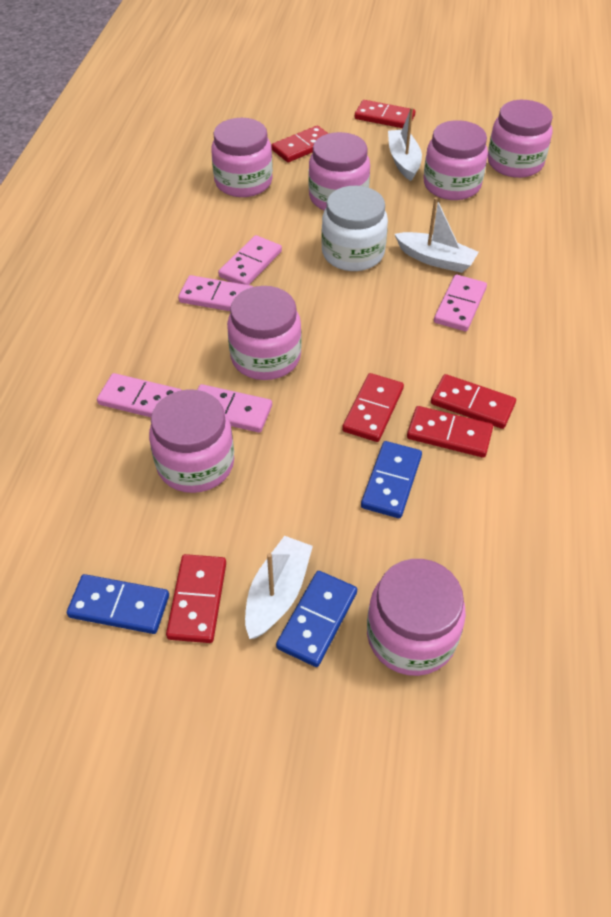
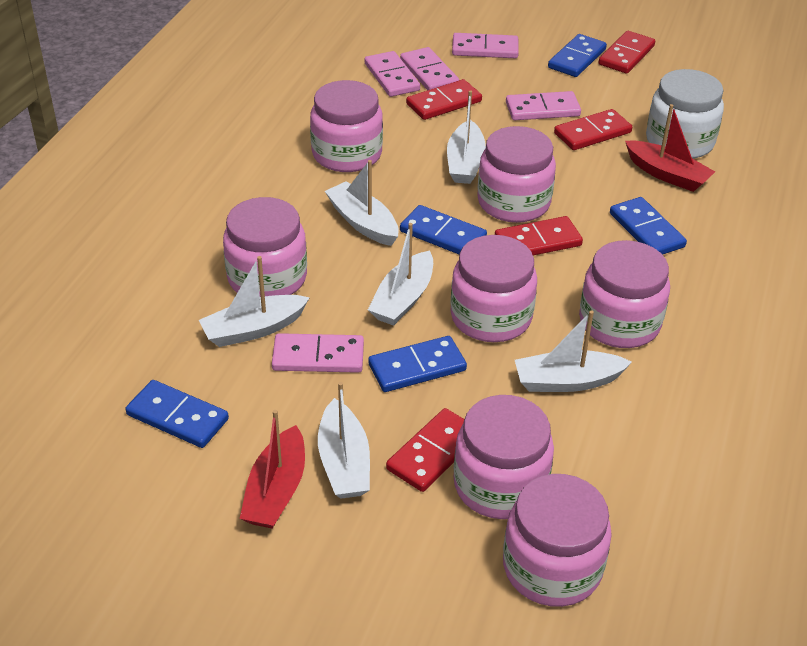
blue domino: [67,574,169,634] [276,571,357,667] [361,441,422,518] = 3 -> [126,380,229,448] [368,336,467,392] [400,205,487,254] [548,34,607,77] [610,197,687,255] = 5
red boat: none = 0 -> [240,410,305,529] [625,104,715,192] = 2
red domino: [166,554,226,643] [271,126,329,162] [342,373,404,442] [355,100,415,128] [407,406,493,458] [431,374,516,429] = 6 -> [386,408,464,492] [406,79,482,120] [495,216,583,255] [554,109,632,150] [599,31,655,74] = 5
white boat: [245,536,313,639] [388,107,422,181] [395,197,479,273] = 3 -> [199,256,310,347] [318,382,370,499] [325,160,399,246] [368,223,433,326] [447,90,486,184] [515,310,632,392] = 6

